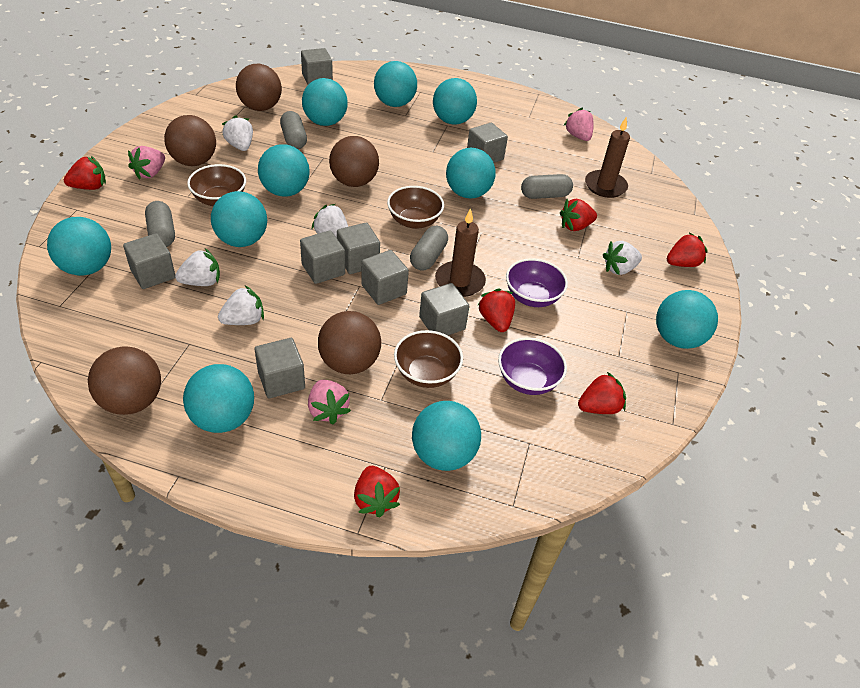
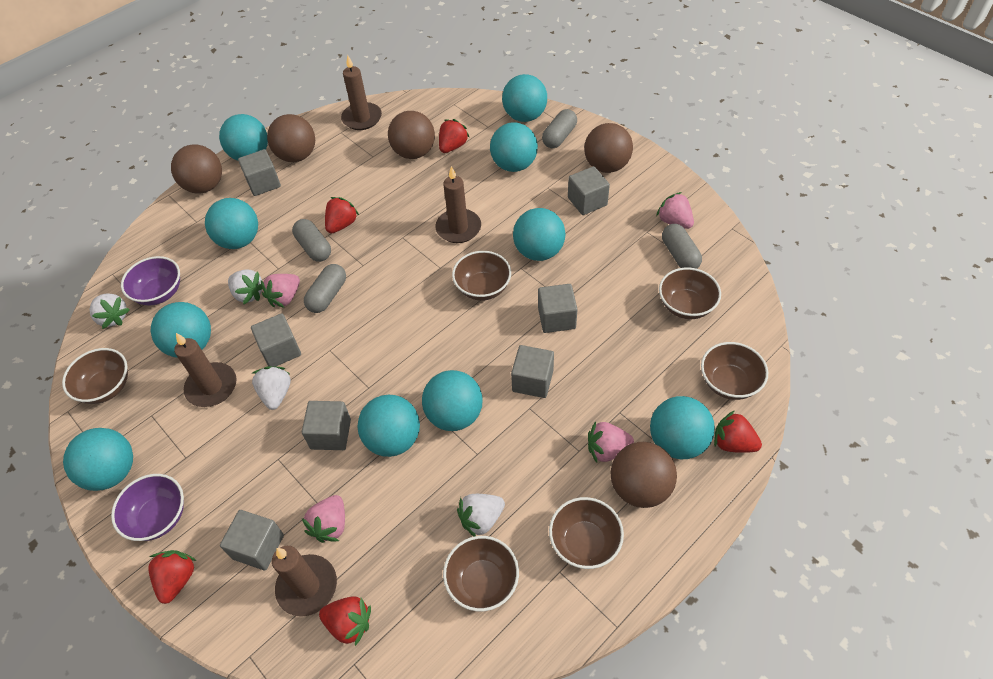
brown bowl: [187,164,246,206] [387,186,444,229] [394,330,463,388] = 3 -> [62,348,128,404] [443,536,519,611] [452,251,511,301] [549,497,624,569] [659,268,721,319] [701,342,768,400] = 6
brown candle: [435,208,486,297] [585,116,630,198] = 2 -> [174,333,237,407] [272,546,337,617] [341,55,382,130] [436,166,481,243] = 4
grey cube: [123,233,175,289] [255,338,305,398] [300,230,345,284] [301,48,333,85] [337,223,380,274] [361,250,409,305] [419,283,469,336] [467,123,508,163] = 8 -> [220,510,284,570] [238,149,281,196] [251,313,301,367] [302,401,351,450] [511,345,554,398] [538,284,577,333] [568,166,610,215] = 7
pink strawberry: [128,146,165,180] [308,380,351,424] [564,108,594,141] = 3 -> [261,274,300,308] [302,495,345,543] [588,421,634,463] [656,192,694,229] = 4
red strawberry: [64,156,106,190] [354,466,400,518] [478,288,515,332] [560,199,597,231] [578,372,626,414] [667,233,708,267] = 6 -> [148,550,197,604] [319,596,371,646] [325,197,359,233] [439,119,469,153] [714,410,762,453] = 5
white strawberry: [175,248,220,286] [218,285,264,325] [222,115,253,151] [311,204,348,238] [603,241,642,275] = 5 -> [90,293,130,329] [228,269,262,305] [252,366,291,410] [457,494,505,537] = 4

